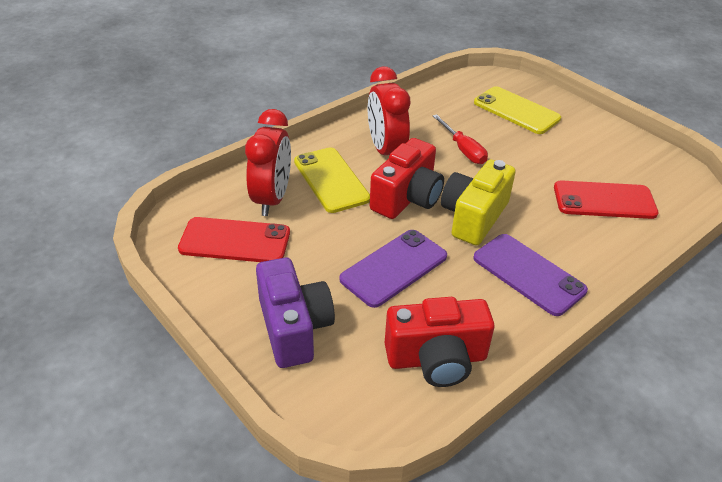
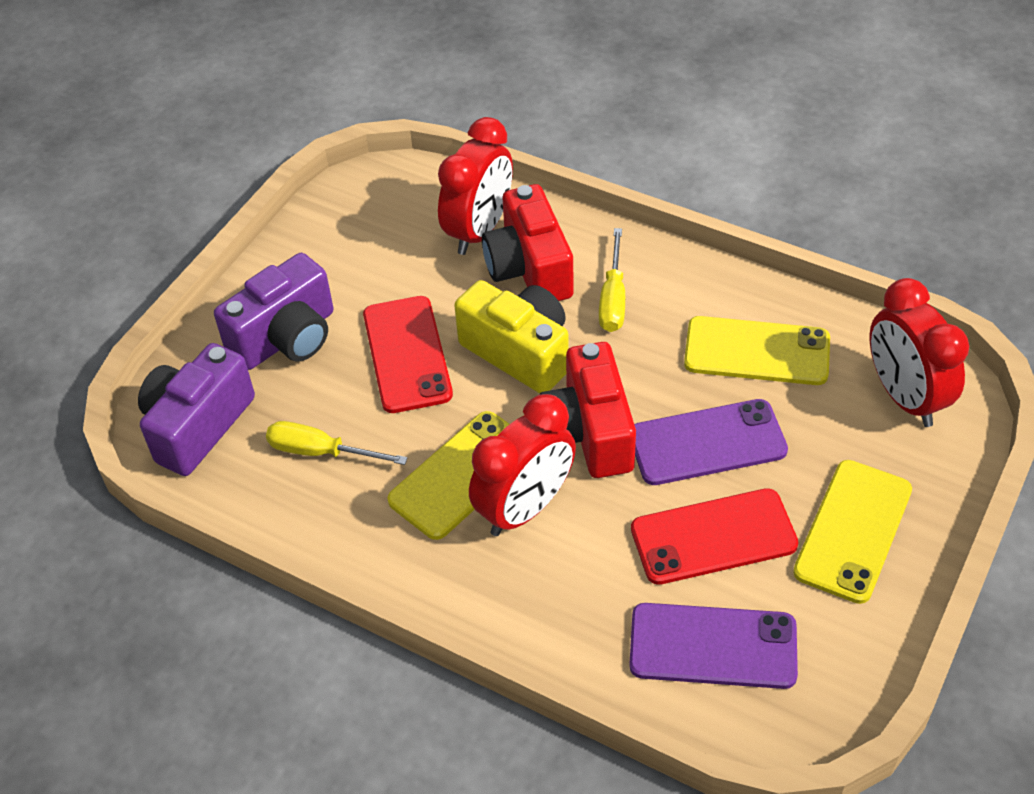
purple camera: [256,257,335,368] = 1 -> [138,343,255,476] [214,253,333,370] = 2
red clock: [245,109,291,216] [368,66,410,155] = 2 -> [438,117,513,255] [469,394,576,536] [870,278,969,427] = 3
red screwdriver: [433,114,488,164] = 1 -> none = 0
yellow phone: [294,147,370,213] [474,86,561,134] = 2 -> [387,411,510,540] [684,316,830,385] [793,460,912,604] = 3
yellow screwdriver: none = 0 -> [266,421,408,465] [599,228,625,332] = 2

